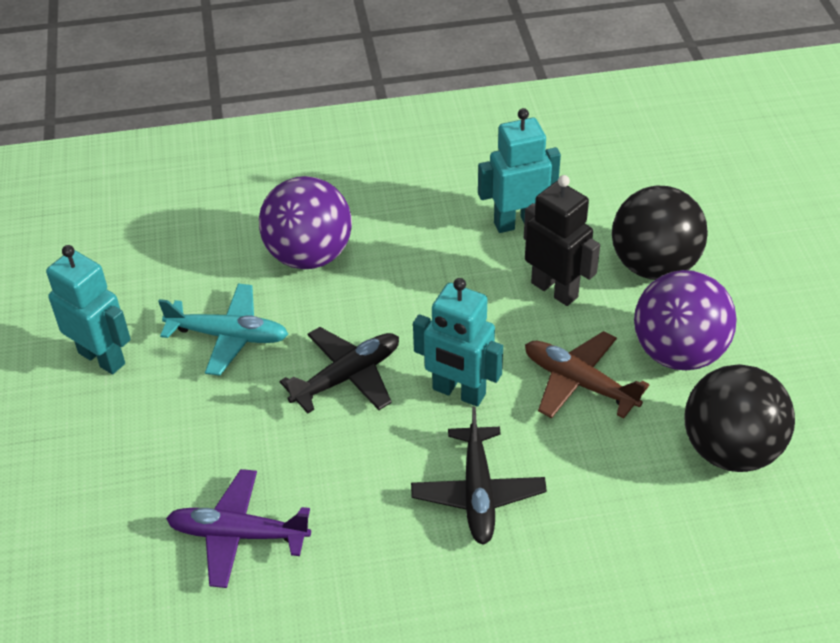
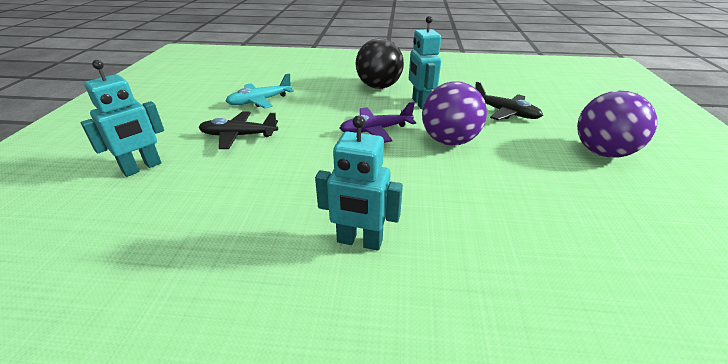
black ball: [612,186,708,280] [684,364,795,472] = 2 -> [356,38,404,89] = 1
black robot: [524,175,600,306] = 1 -> none = 0
brown plane: [525,331,650,419] = 1 -> none = 0

